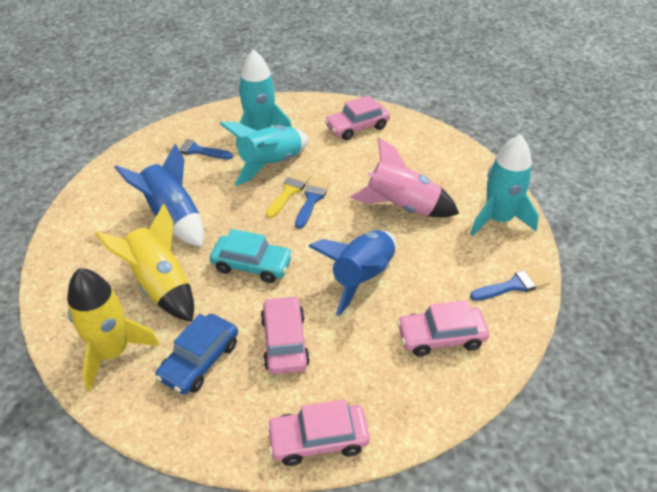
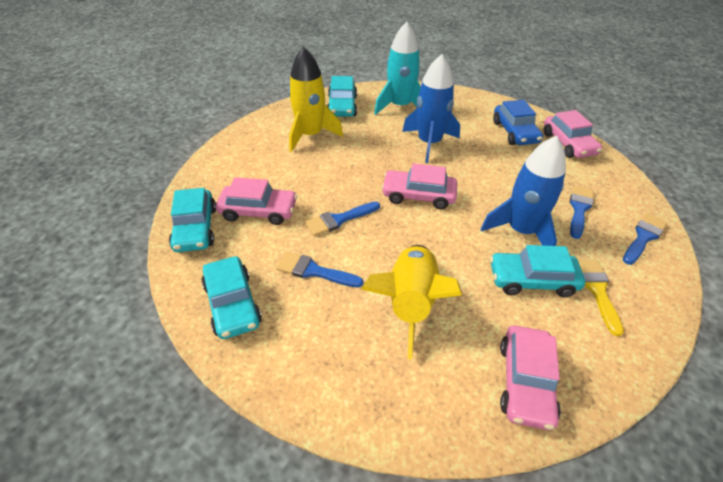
blue brush: [167,138,233,159] [295,177,330,229] [470,267,550,301] = 3 -> [276,252,363,288] [305,201,380,236] [570,186,594,239] [623,213,667,265] = 4
pink rocket: [350,138,459,217] = 1 -> none = 0
turquoise car: [210,229,293,283] = 1 -> [169,188,216,252] [201,256,262,339] [327,76,357,117] [490,245,585,297] = 4
turquoise rocket: [220,122,309,186] [236,49,292,147] [470,134,539,236] = 3 -> [374,22,421,115] = 1

